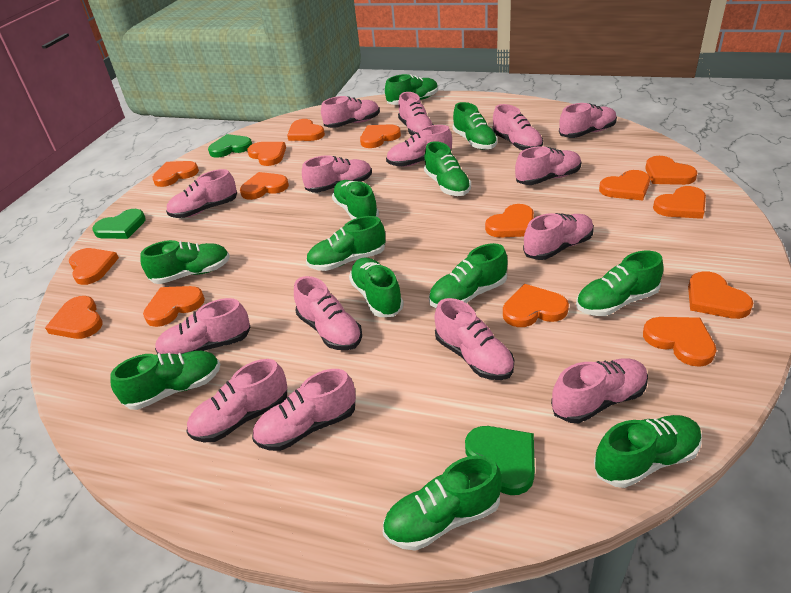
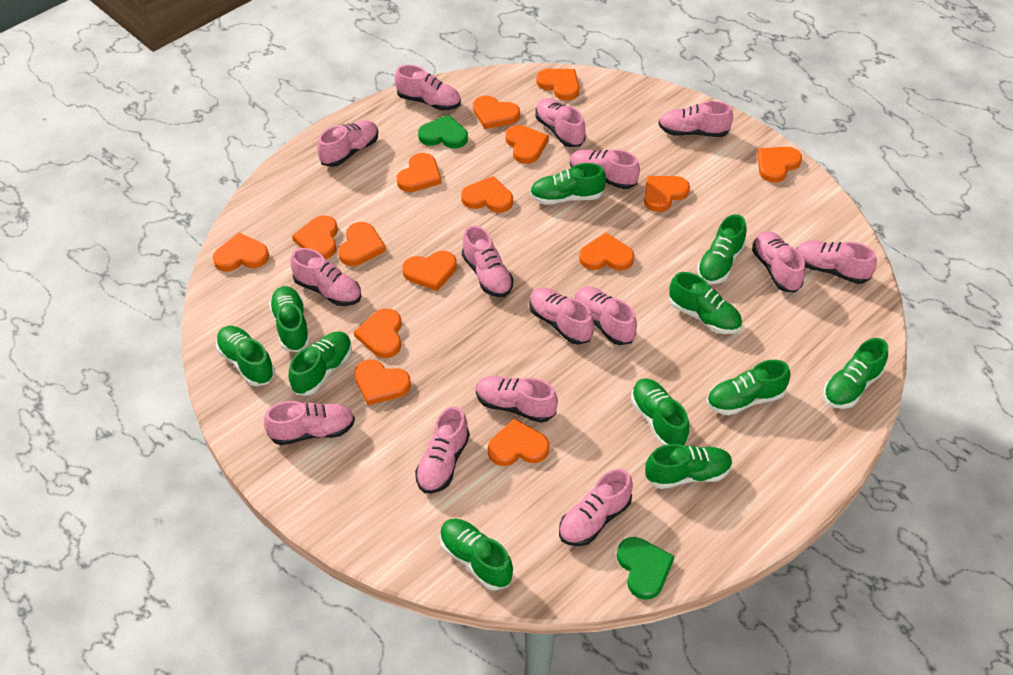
green heart: [92,209,146,239] [208,134,252,158] [465,426,535,495] = 3 -> [418,115,468,148] [617,537,675,600] = 2
green shoe: [110,351,221,410] [140,240,230,284] [306,216,385,271] [332,180,379,220] [349,258,404,317] [383,455,502,551] [385,74,438,105] [424,141,471,196] [429,243,507,308] [453,102,497,150] [576,251,664,316] [594,415,702,488] = 12 -> [216,326,275,386] [269,286,310,352] [288,331,352,396] [440,519,513,590] [530,163,606,205] [631,378,689,446] [645,444,733,489] [669,272,742,334] [697,214,747,285] [707,360,791,415] [823,338,888,409] = 11

